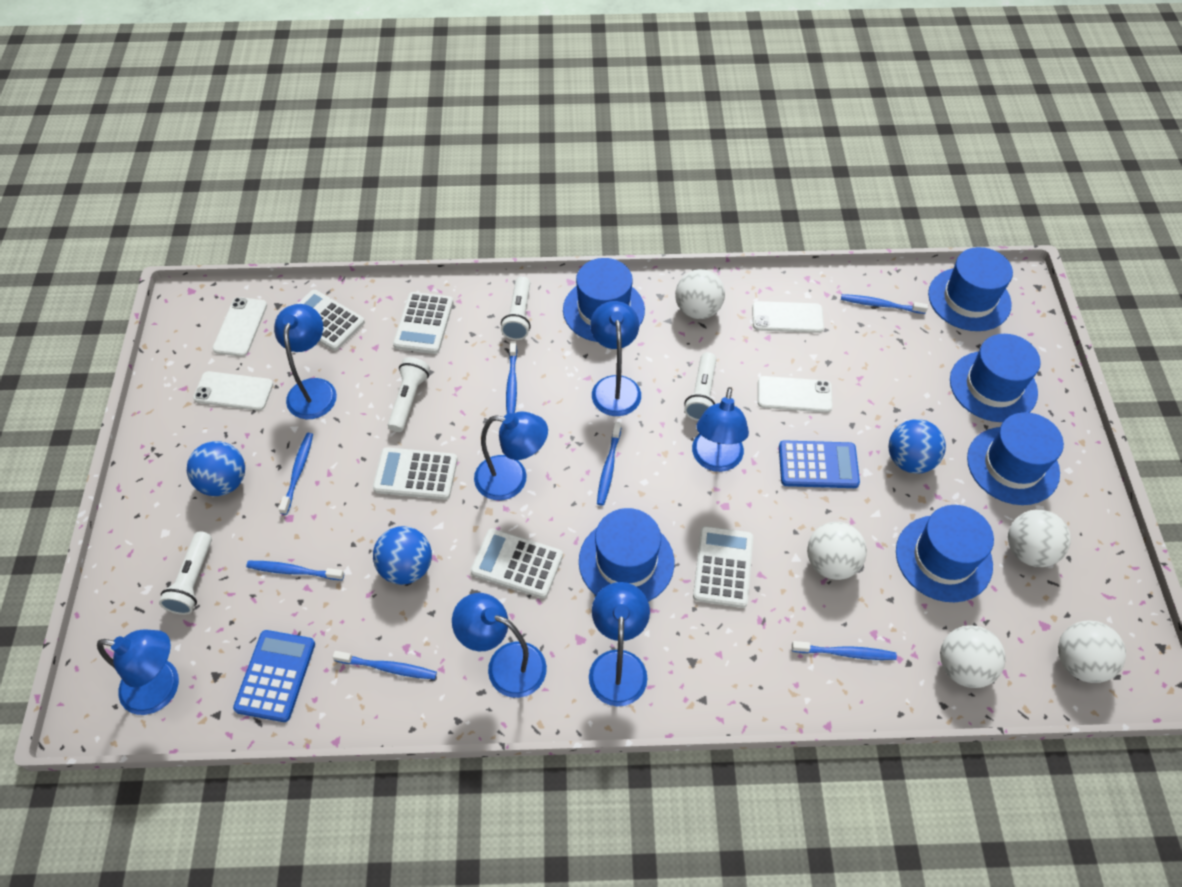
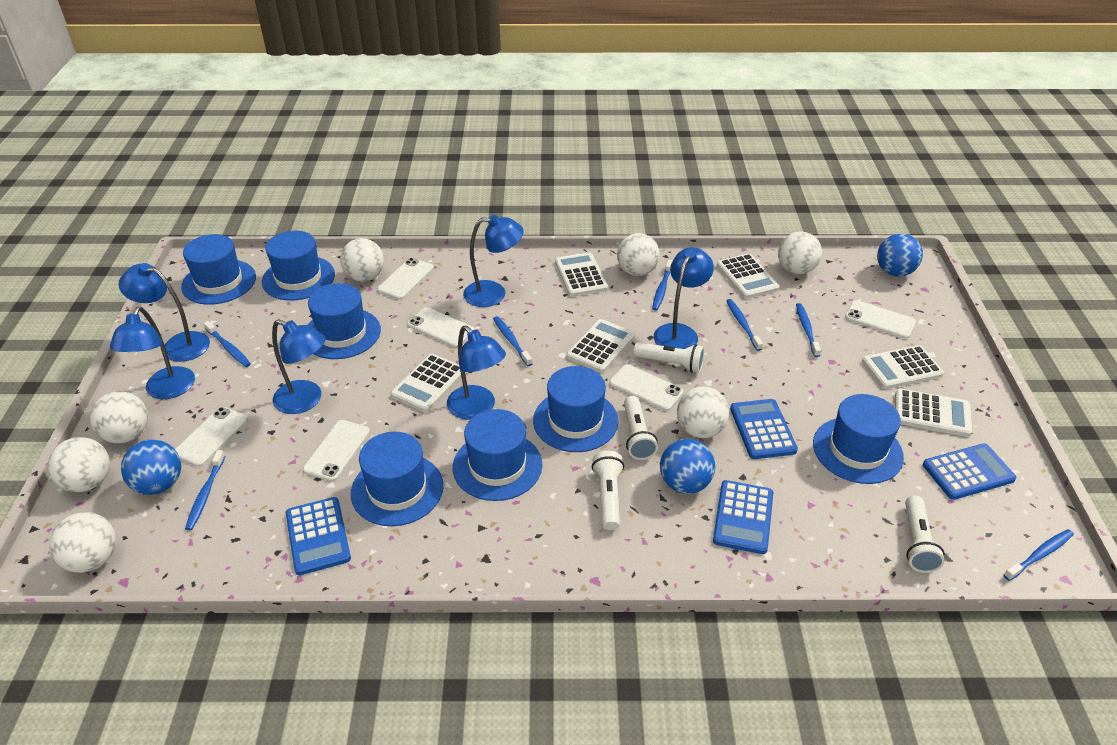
blue calculator: [233,630,315,722] [779,440,860,488] = 2 -> [286,497,351,575] [713,480,773,554] [730,399,798,459] [923,444,1016,500] = 4
blue hat: [563,258,645,342] [579,508,674,602] [896,505,994,602] [928,247,1013,331] [950,334,1041,422] [967,412,1064,505] = 6 -> [181,234,256,305] [262,231,335,300] [308,283,381,359] [351,432,443,526] [453,409,542,501] [533,366,618,452] [813,394,904,484] = 7
blue lamp: [97,630,179,715] [274,304,337,419] [452,593,547,698] [474,412,548,500] [589,582,650,706] [590,301,641,416] [692,387,749,472] = 7 -> [110,307,195,399] [119,263,210,362] [272,319,326,414] [447,325,506,420] [463,215,524,307] [654,247,714,349] = 6
white ball: [675,269,725,319] [807,522,867,580] [940,625,1006,688] [1008,510,1071,567] [1058,621,1126,683] = 5 -> [48,437,110,492] [49,512,116,573] [90,391,148,443] [340,238,384,282] [617,233,660,276] [677,386,729,438] [778,231,822,274] = 7
white calculator: [297,290,365,351] [373,447,458,500] [393,292,453,354] [471,529,563,598] [693,526,753,608] = 5 -> [391,354,466,412] [555,252,608,297] [567,319,635,373] [717,253,780,299] [862,345,944,389] [895,389,972,437] = 6
white phone: [193,371,273,411] [212,297,267,357] [752,301,824,333] [758,376,833,413] = 4 -> [175,407,248,467] [303,420,370,481] [377,258,434,300] [407,307,475,347] [609,364,684,411] [845,300,916,339] = 6

